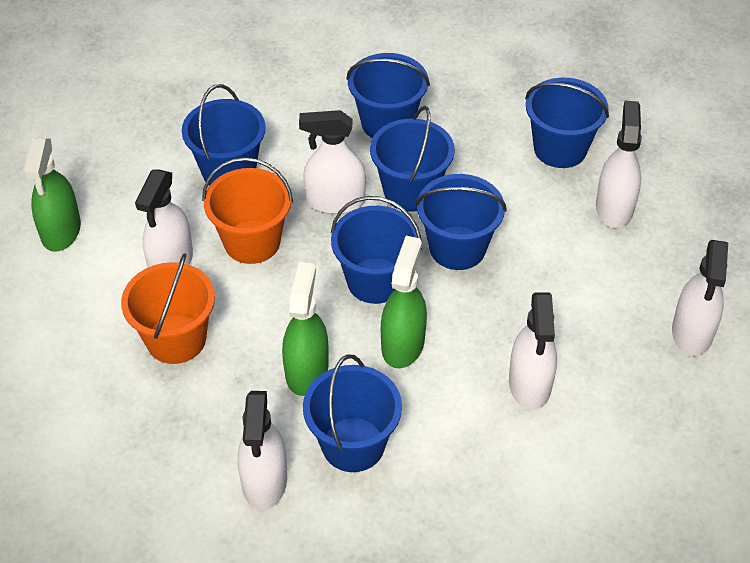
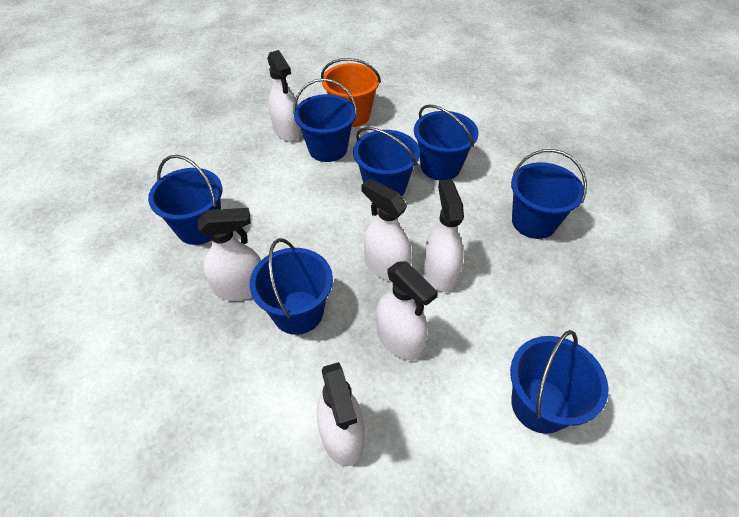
green spray bottle: [23,138,81,252] [282,262,329,396] [381,236,427,368] = 3 -> none = 0
orange bucket: [121,253,215,364] [202,157,293,264] = 2 -> [321,58,381,127] = 1

